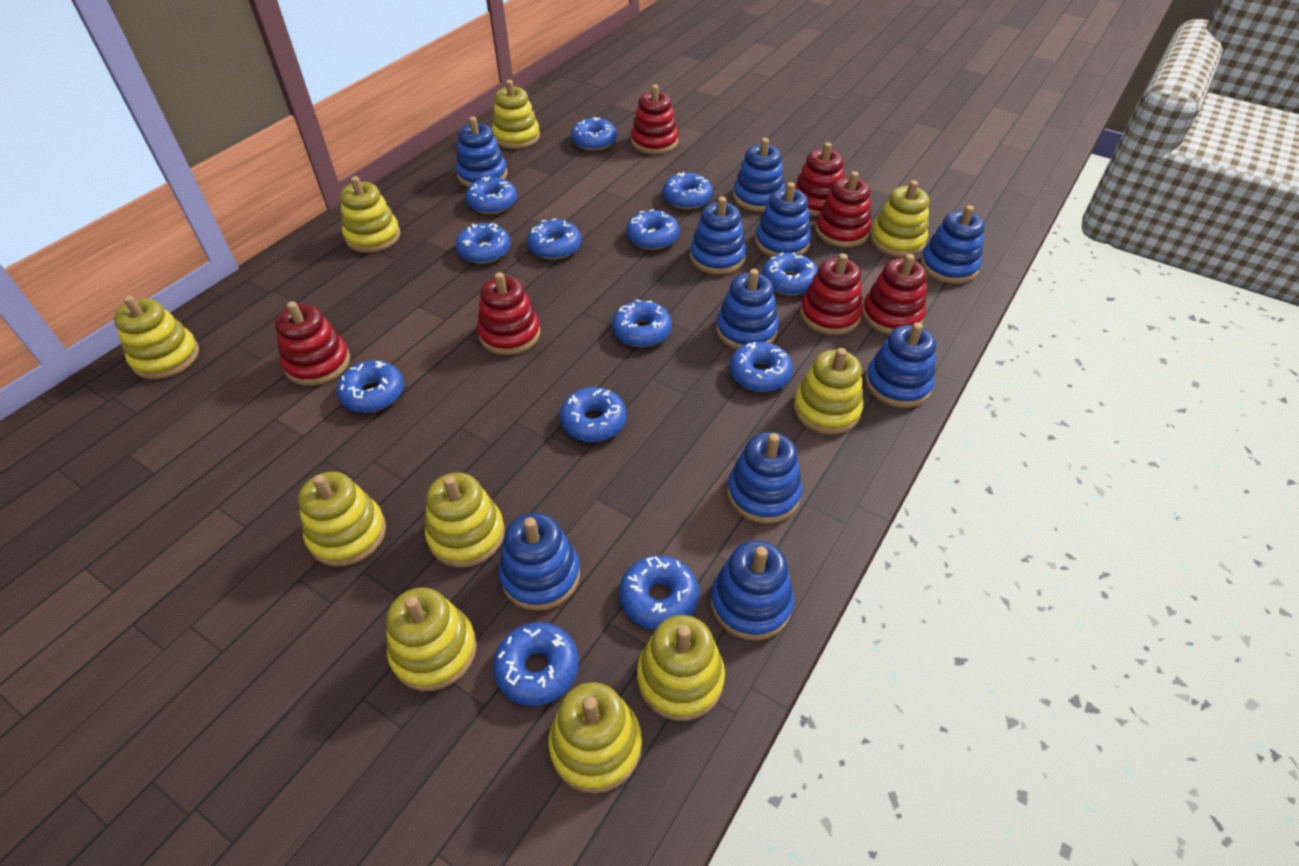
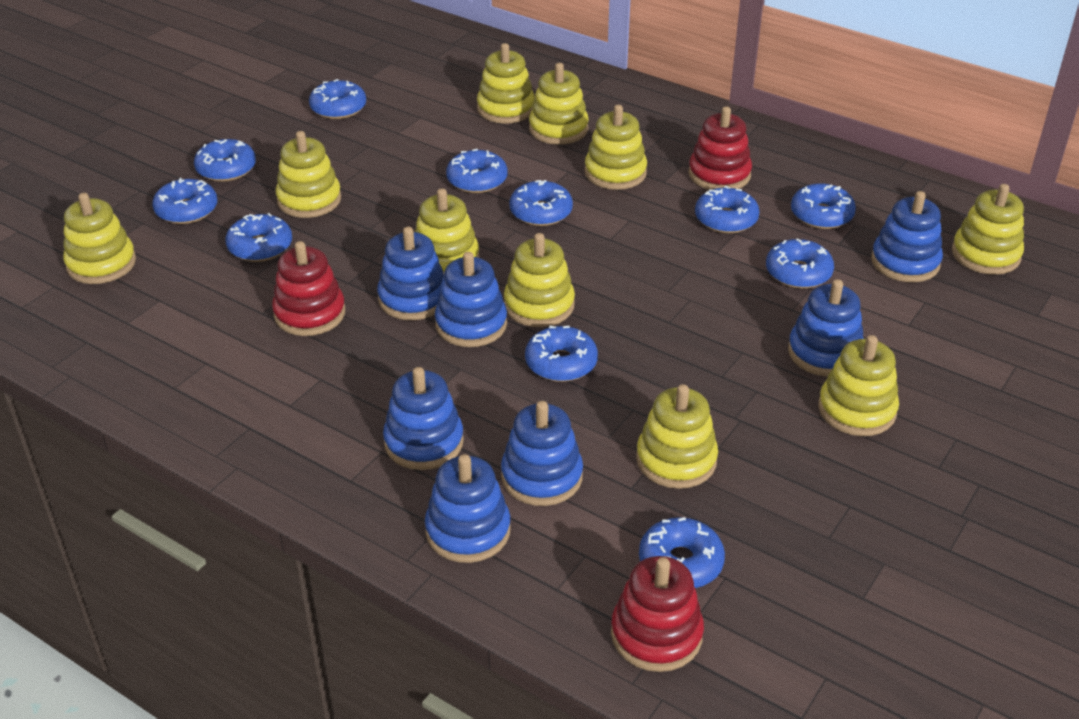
blue donut: [336,360,404,413] [455,223,511,264] [466,177,517,214] [493,622,579,706] [527,218,581,260] [560,387,627,442] [571,117,617,151] [612,299,672,347] [619,555,699,630] [626,209,679,250] [663,172,713,209] [729,342,793,392] [762,252,818,296] = 13 -> [152,178,217,224] [194,139,256,182] [225,213,292,262] [309,79,366,119] [446,149,507,193] [509,180,573,226] [525,326,598,382] [639,517,725,588] [695,186,760,233] [766,238,834,289] [791,183,856,229] = 11
blue stacking toy: [456,117,507,187] [499,513,580,611] [690,197,746,275] [711,540,794,640] [716,269,779,349] [727,432,802,524] [733,138,785,212] [755,182,811,257] [865,322,936,408] [921,205,985,284] = 10 -> [377,227,444,320] [383,367,464,470] [425,454,511,563] [435,252,507,347] [501,401,583,506] [788,279,864,377] [871,191,943,282] = 7
red stacking toy: [275,301,350,386] [477,272,540,355] [631,85,678,154] [795,142,844,216] [800,253,863,335] [815,171,871,247] [862,254,927,335] = 7 -> [272,241,345,336] [611,556,704,672] [689,106,752,190] = 3

